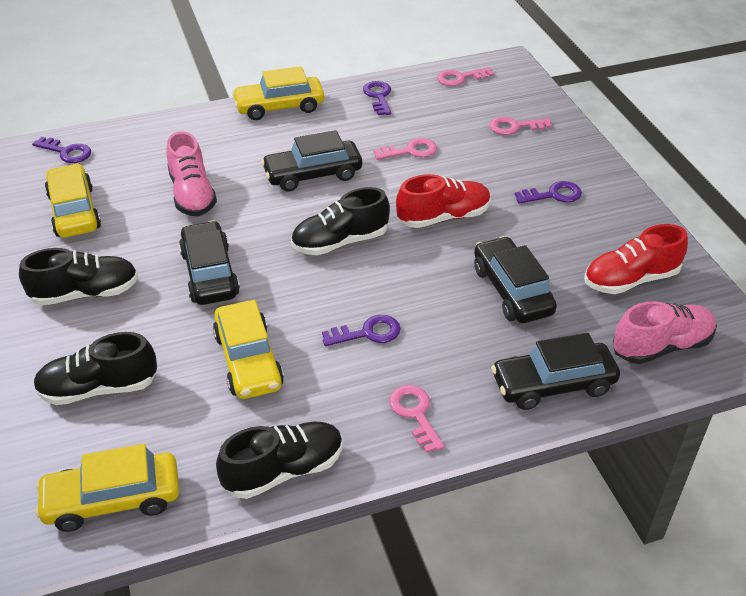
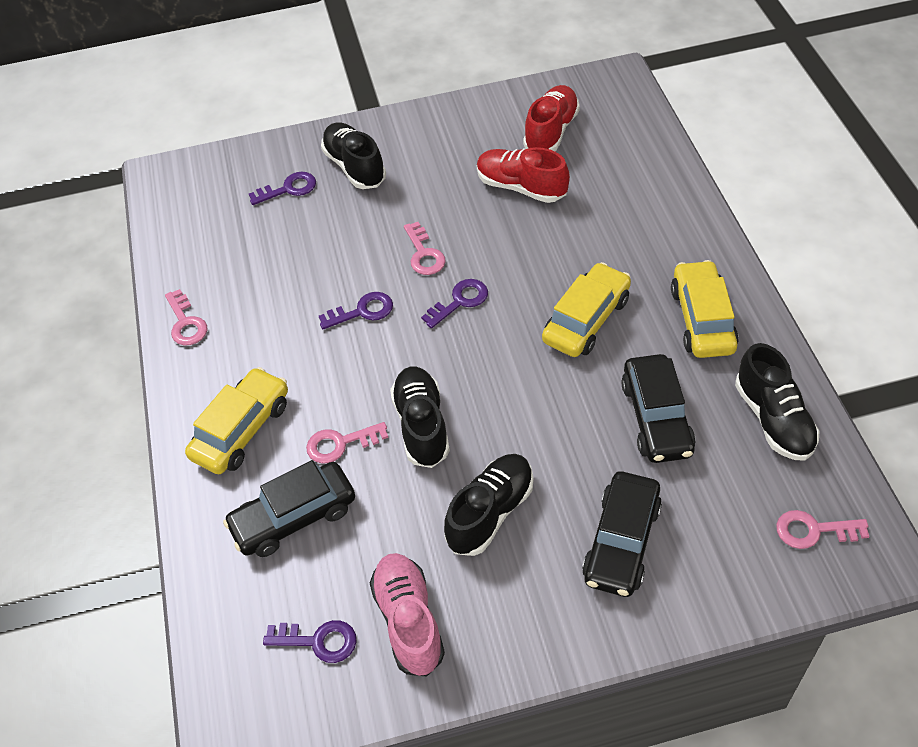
black car: [179,220,240,305] [261,130,362,191] [474,236,557,323] [491,333,620,410] = 4 -> [223,460,355,557] [582,471,662,597] [621,354,696,463] = 3
pink shoe: [166,131,217,216] [613,301,717,364] = 2 -> [370,553,445,676] = 1
yellow car: [35,444,179,532] [45,164,101,238] [213,300,284,399] [232,66,324,120] = 4 -> [185,367,288,474] [542,262,631,357] [671,260,739,358] = 3

